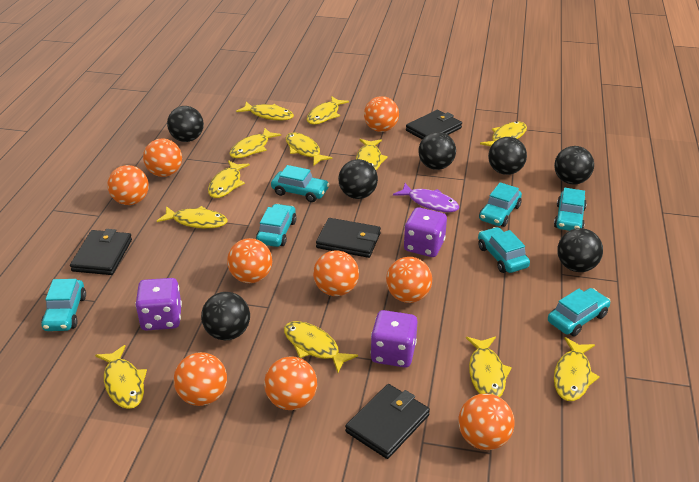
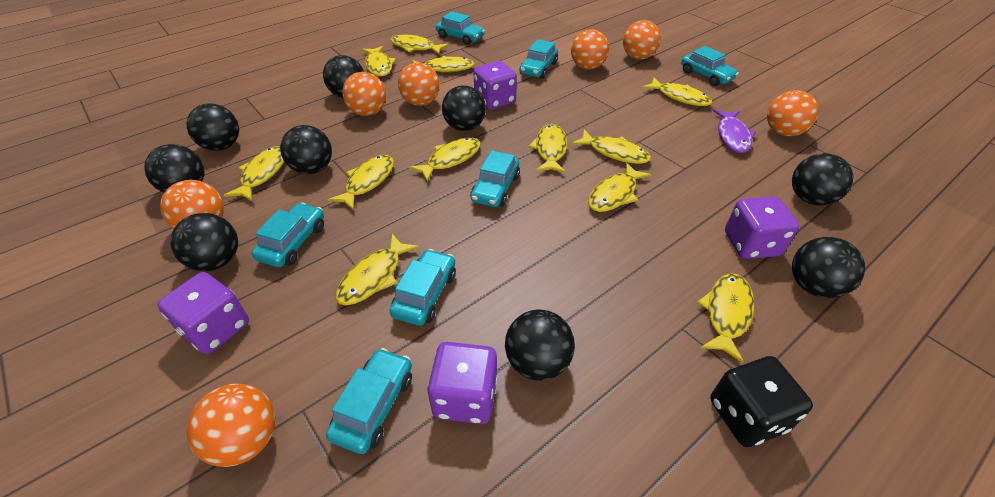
black ball: [167,106,204,142] [201,292,250,340] [338,159,378,199] [418,132,456,170] [488,137,527,175] [554,146,594,184] [557,228,603,272] = 7 -> [144,144,205,193] [170,213,238,271] [187,103,239,151] [280,125,332,174] [323,55,364,98] [442,86,486,131] [505,309,575,381] [792,153,853,205] [792,237,865,298] = 9
black dice: none = 0 -> [710,356,813,447] = 1
black wallet: [70,229,132,275] [316,218,381,258] [345,384,430,459] [406,110,462,139] = 4 -> none = 0
orange ball: [107,165,149,205] [143,139,182,177] [173,352,227,406] [227,238,272,283] [264,356,317,410] [313,250,359,296] [364,96,399,132] [386,257,432,303] [458,393,515,450] = 9 -> [160,180,224,229] [187,384,275,467] [342,72,386,116] [398,62,440,106] [571,29,609,70] [623,20,661,60] [767,90,818,136] = 7
purple dice: [135,278,182,331] [370,310,418,368] [404,207,447,257] = 3 -> [158,272,249,354] [428,342,498,424] [474,61,517,110] [725,196,799,259] = 4

